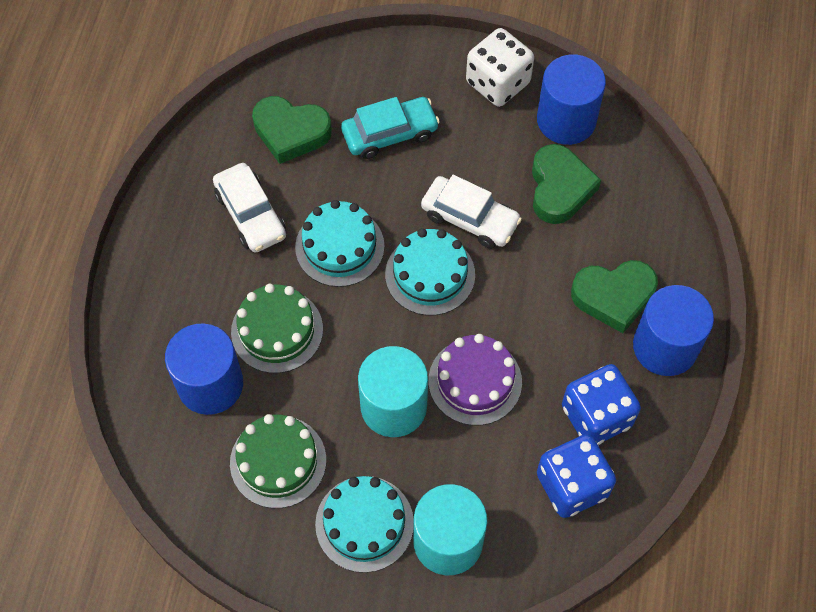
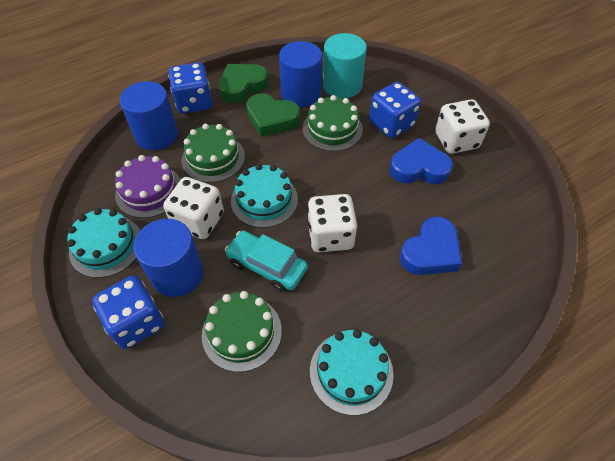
blue dice: [537,434,616,518] [562,364,641,445] = 2 -> [92,275,164,349] [169,62,212,114] [369,82,421,138] = 3
blue heart: none = 0 -> [389,138,453,184] [400,217,462,275] = 2
green cake: [230,414,326,508] [231,284,323,373] = 2 -> [181,124,245,183] [202,291,282,372] [302,95,363,152] = 3
green heart: [252,96,332,164] [532,144,601,224] [571,260,658,333] = 3 -> [219,64,269,103] [246,93,300,137] = 2
turquoise cylinder: [358,346,428,437] [413,484,487,575] = 2 -> [323,33,367,98] = 1
white car: [213,163,286,253] [421,175,522,249] = 2 -> none = 0
white dice: [466,28,534,107] = 1 -> [163,177,224,239] [307,194,358,252] [435,99,490,154] = 3

